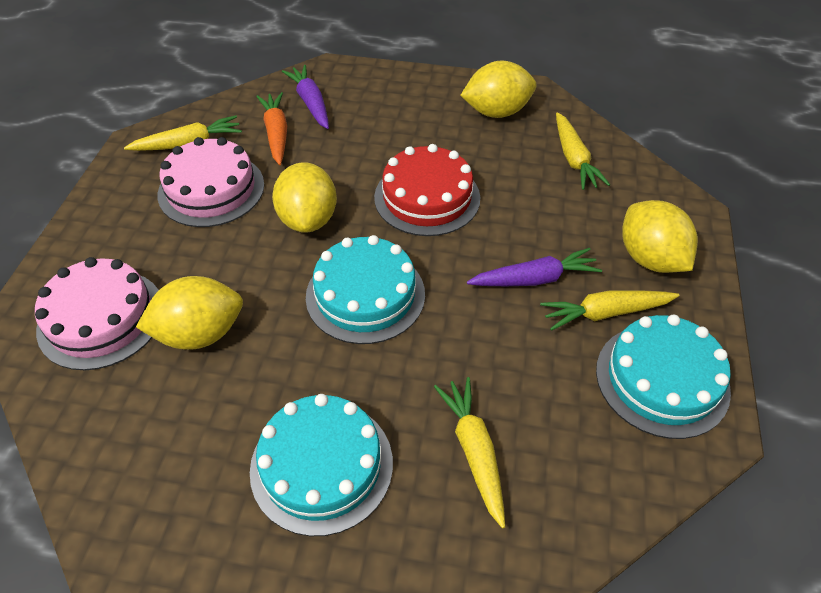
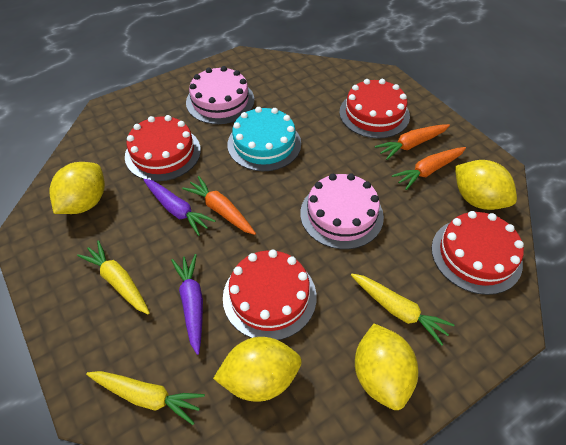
orange carrot: [256,92,287,165] = 1 -> [182,176,256,235] [375,124,450,160] [392,147,466,190] = 3
red cake: [374,144,480,236] = 1 -> [125,115,201,181] [223,249,317,340] [339,79,410,138] [431,211,524,295] = 4
turquoise cake: [250,394,393,536] [306,235,425,344] [596,314,731,439] = 3 -> [227,107,301,171] = 1
yellow carrot: [124,115,242,151] [434,377,505,529] [540,290,679,331] [556,112,610,190] = 4 -> [77,240,150,315] [86,371,205,425] [351,274,454,346] = 3

